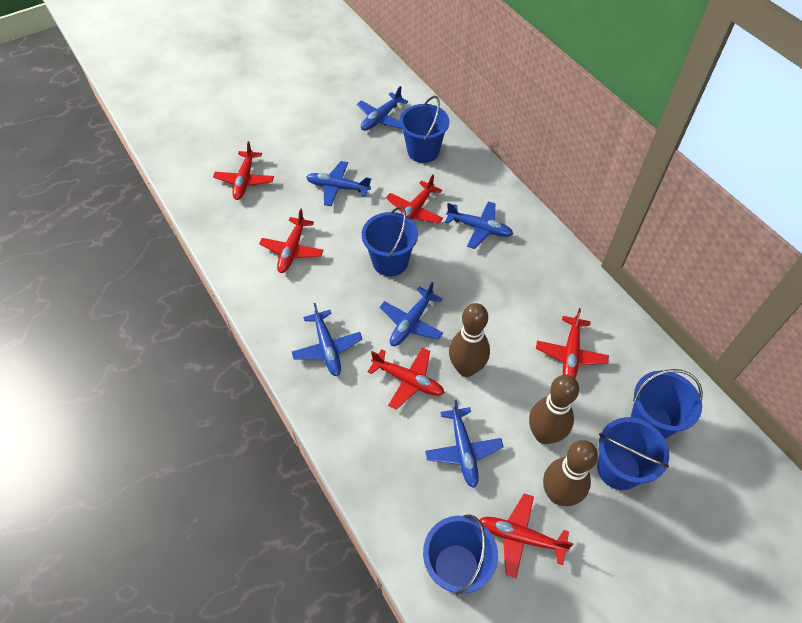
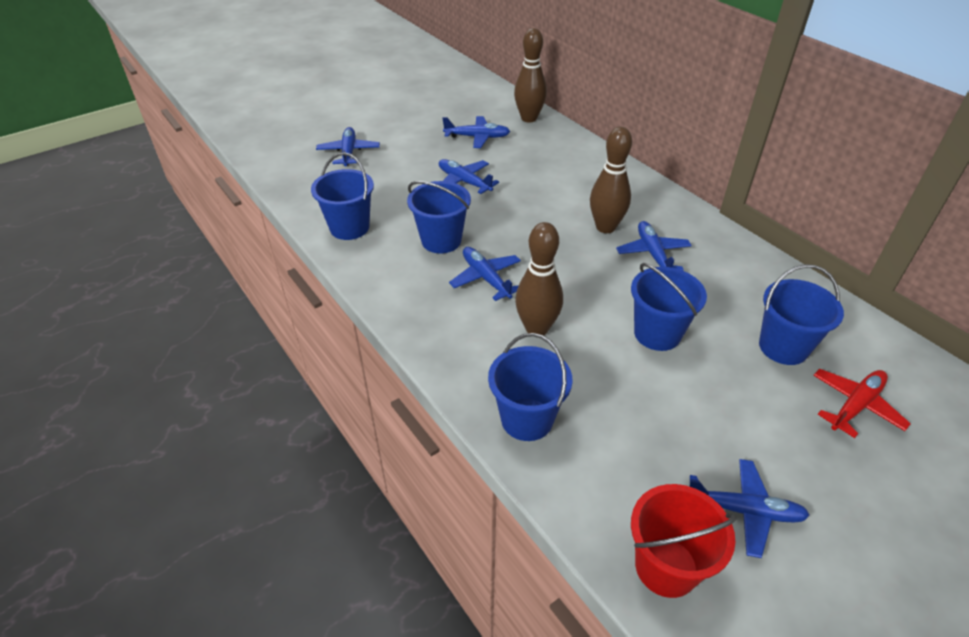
red bucket: none = 0 -> [631,484,737,598] = 1
red plane: [213,141,274,200] [259,208,324,273] [368,348,444,410] [386,175,443,223] [480,494,574,578] [536,308,609,378] = 6 -> [813,369,911,438] = 1

